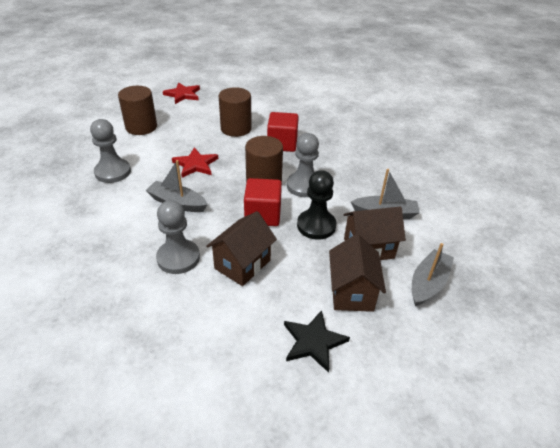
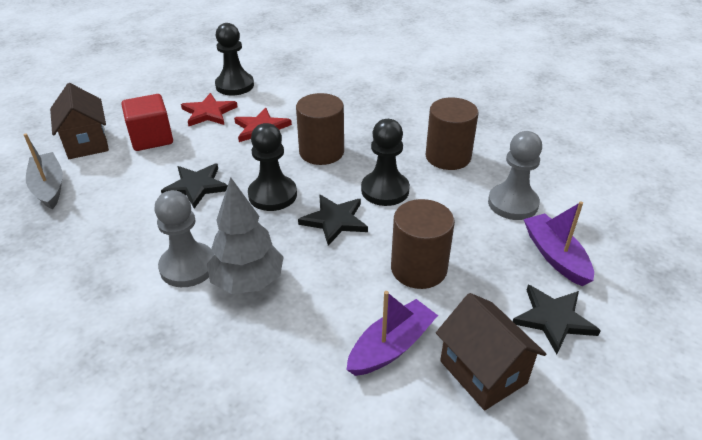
black pawn: [297,170,336,240] = 1 -> [215,23,254,95] [248,123,297,211] [361,119,410,206] = 3
black star: [284,310,350,373] = 1 -> [161,163,228,209] [298,195,368,246] [513,285,601,354] = 3
brown house: [206,211,277,286] [329,234,386,312] [344,207,406,260] = 3 -> [50,83,109,159] [436,293,546,410] = 2
grey boat: [145,160,208,212] [351,169,420,219] [412,243,454,306] = 3 -> [24,133,63,210] = 1
grey pawn: [90,119,131,183] [156,200,200,274] [287,133,319,197] = 3 -> [154,190,214,287] [488,131,542,220] = 2
grey tree: none = 0 -> [207,177,284,294] = 1
purple boat: none = 0 -> [346,291,438,376] [524,201,594,286] = 2
red cube: [244,178,282,226] [267,112,299,152] = 2 -> [121,94,173,151] = 1

